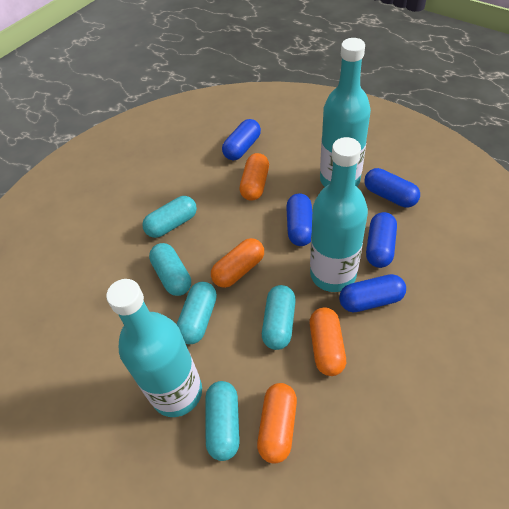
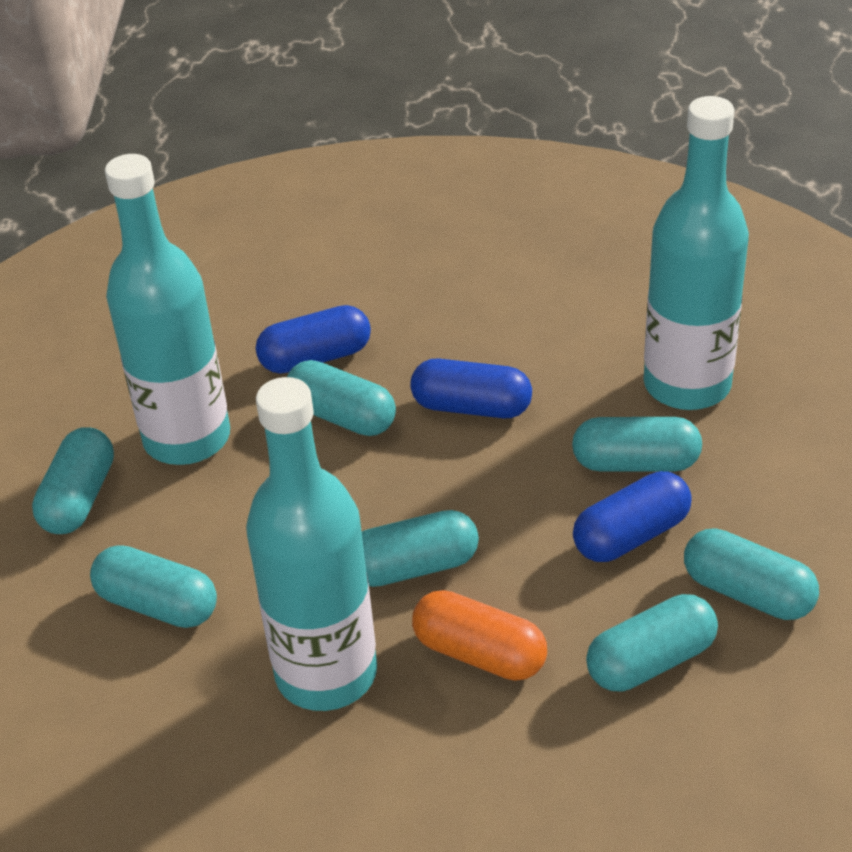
blue capsule: [222,119,261,160] [286,193,312,246] [339,274,406,312] [364,168,420,208] [366,212,397,268] = 5 -> [256,305,371,374] [410,358,532,418] [573,471,692,562] = 3
orange capsule: [211,238,264,288] [239,153,269,201] [257,383,297,464] [309,307,346,376] = 4 -> [412,590,547,681] = 1
turquoise capsule: [142,196,197,238] [149,243,191,296] [177,282,217,344] [205,381,240,461] [262,285,296,350] = 5 -> [32,427,114,534] [90,545,217,628] [287,360,396,436] [362,510,479,587] [572,417,702,471] [586,594,718,692] [684,528,819,620] = 7

